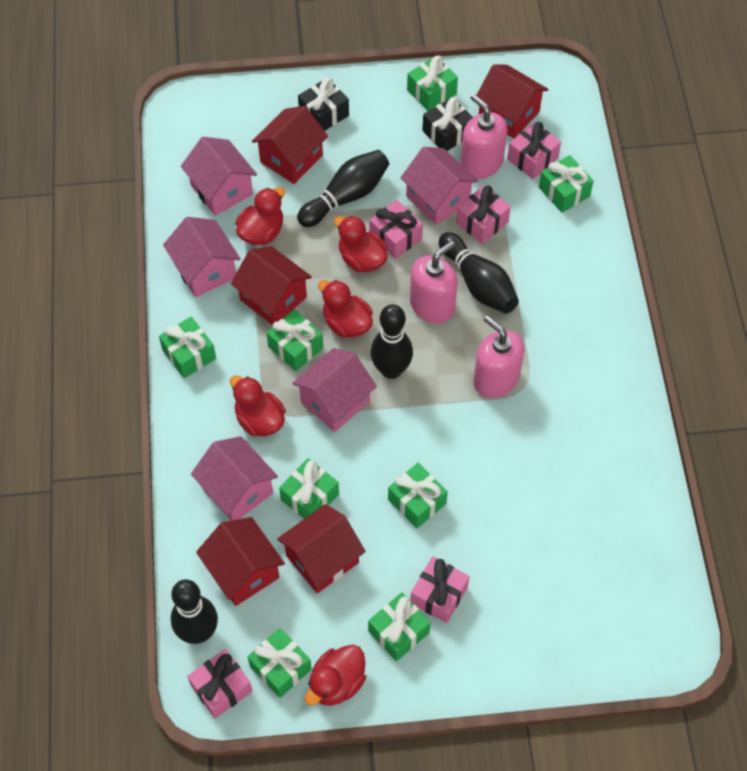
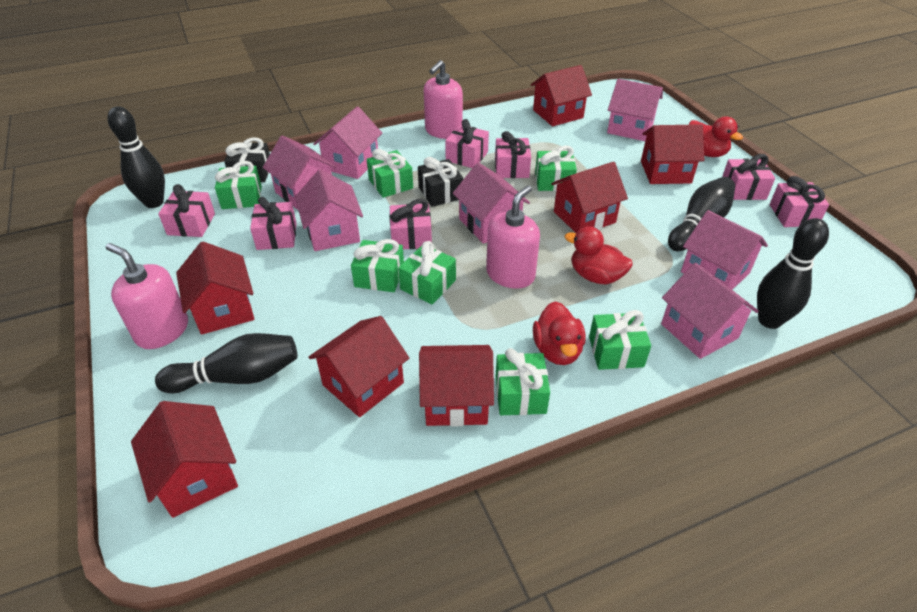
green gift: [159,317,216,378] [248,628,312,698] [267,309,323,371] [279,458,339,519] [368,592,430,661] [388,463,448,528] [407,56,458,111] [539,155,594,213] = 8 -> [215,161,262,209] [351,239,404,292] [367,149,413,198] [398,241,456,304] [495,348,550,415] [535,146,577,191] [589,310,651,370] = 7
pink gift: [187,649,252,719] [369,200,423,259] [410,557,470,623] [456,185,511,244] [507,122,561,179] = 5 -> [158,184,215,237] [250,197,296,250] [389,199,432,249] [445,119,489,168] [495,131,531,178] [722,154,775,200] [769,176,829,227] = 7
pink house: [163,217,241,297] [181,137,257,216] [191,436,278,521] [292,348,377,432] [401,147,478,225] = 5 -> [263,135,337,210] [295,169,363,251] [313,106,382,179] [453,163,530,244] [607,79,663,141] [661,263,759,359] [681,210,768,290] = 7
red duck: [230,375,286,436] [236,187,285,245] [305,645,366,706] [318,280,373,338] [334,216,388,272] = 5 -> [533,301,585,365] [564,226,633,284] [688,116,743,157] = 3
red house: [196,517,285,606] [231,246,312,325] [252,106,328,184] [277,504,366,593] [476,64,549,139] = 5 -> [131,401,238,518] [176,241,254,335] [308,316,409,417] [419,345,494,427] [531,65,592,126] [551,162,628,233] [641,124,704,184] = 7

